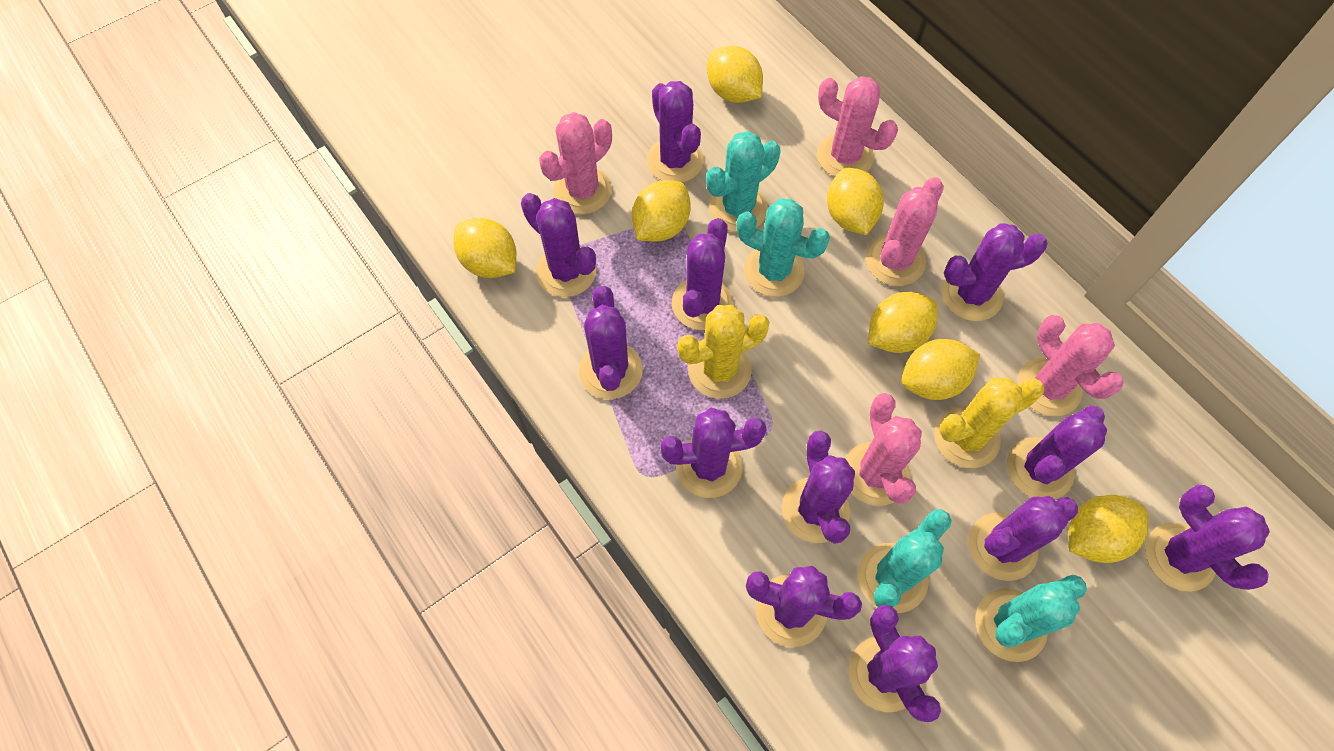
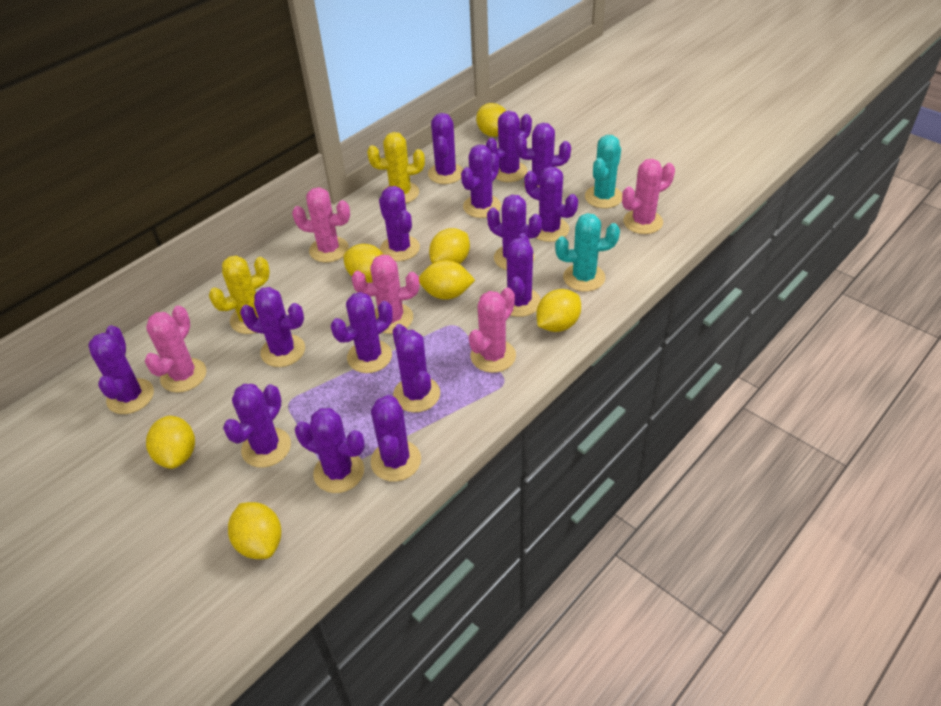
purple cactus: [521,193,597,297] [579,286,643,399] [647,81,704,182] [660,408,767,498] [672,218,733,330] [746,566,862,647] [782,431,855,544] [849,605,941,722] [942,223,1048,321] [968,496,1078,581] [1007,405,1107,500] [1145,485,1270,592] = 12 -> [88,325,154,414] [223,384,291,468] [240,287,305,367] [295,408,365,493] [331,292,393,373] [371,395,421,482] [379,186,420,261] [393,324,440,412] [428,113,463,184] [461,145,501,218] [486,111,532,182] [487,195,542,270] [506,233,541,317] [515,123,571,187] [524,167,578,242] = 15
turquoise cactus: [706,131,781,232] [737,199,830,297] [858,509,952,613] [975,575,1087,662] = 4 -> [555,213,620,292] [585,135,622,208] = 2

